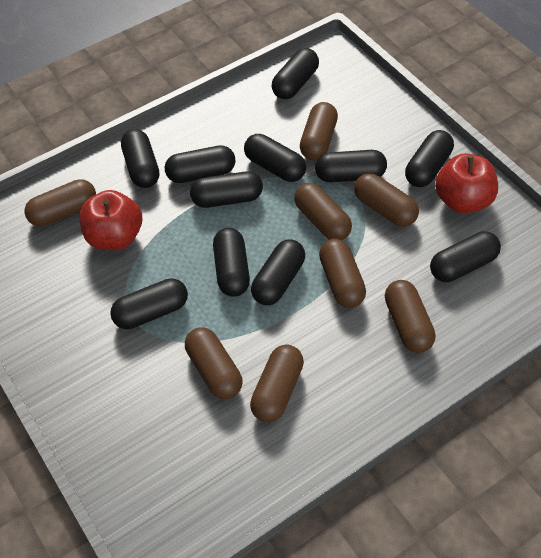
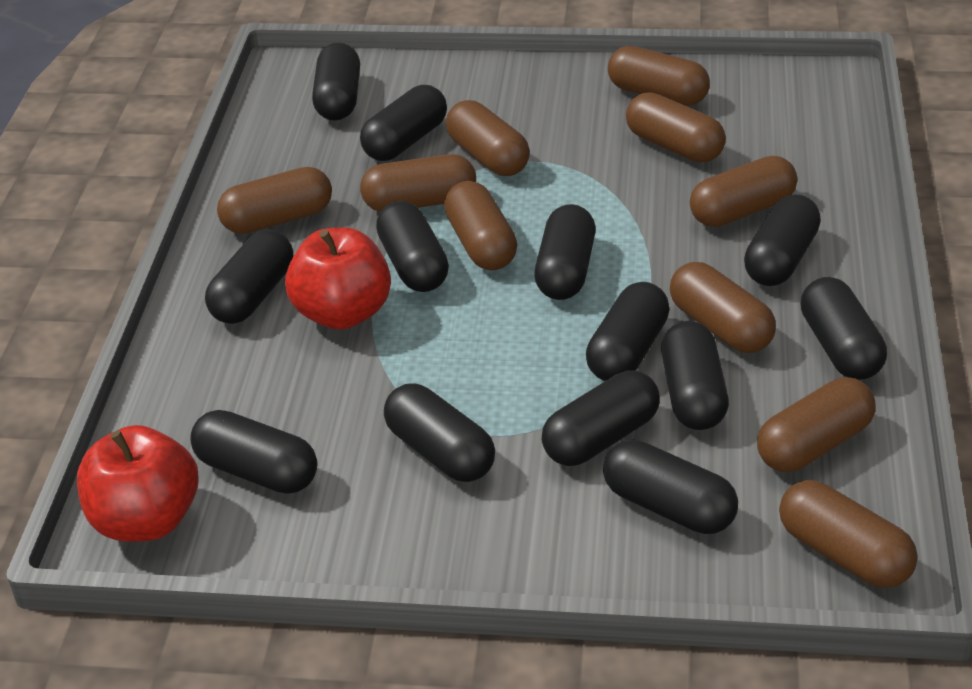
black capsule: [110,278,188,329] [121,129,159,188] [165,145,236,183] [190,171,263,208] [213,228,250,297] [244,134,306,182] [251,240,305,305] [272,48,319,99] [315,150,387,182] [405,130,454,187] [430,231,501,282] = 11 -> [190,410,317,494] [205,229,293,324] [312,42,360,121] [360,85,447,161] [376,201,449,292] [384,383,495,482] [534,204,596,300] [542,370,660,466] [586,282,669,381] [603,440,738,534] [661,321,729,430] [744,194,821,286] [800,277,887,380] = 13
brown capsule: [24,179,96,227] [185,327,243,399] [250,345,304,422] [294,183,352,240] [300,102,338,160] [319,239,366,308] [354,173,419,227] [385,280,436,353] = 8 -> [217,167,332,234] [360,154,476,212] [444,181,517,270] [446,100,530,176] [608,46,710,106] [626,93,726,162] [670,262,776,353] [690,156,797,227] [757,377,876,472] [779,480,918,588] = 10

